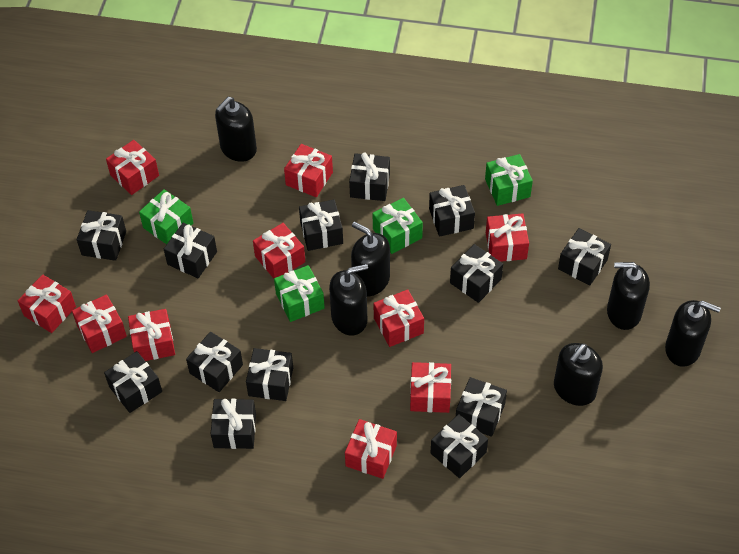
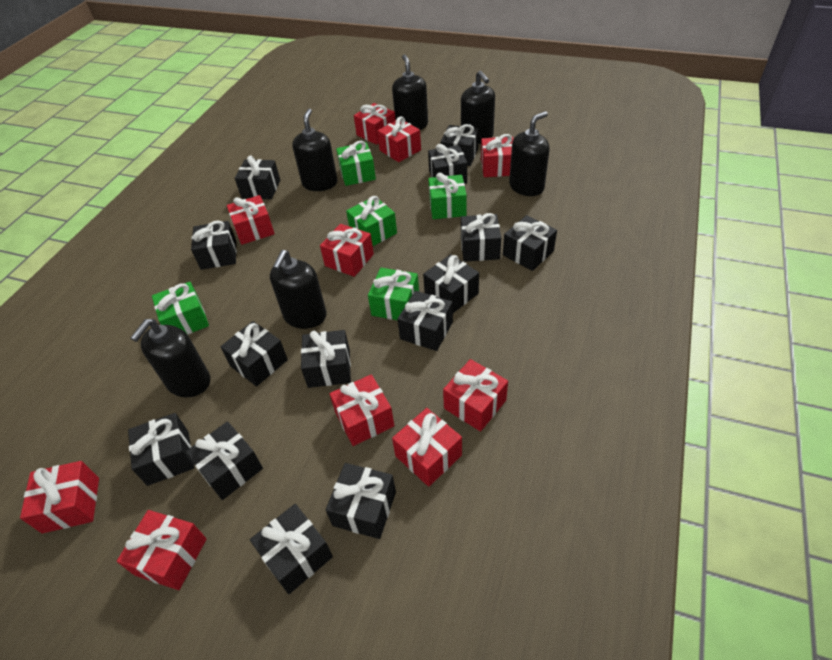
black gift: [77,210,126,261] [104,351,162,413] [164,223,217,278] [186,332,243,392] [211,399,256,449] [246,348,293,401] [299,200,343,251] [349,153,390,201] [429,185,475,237] [431,414,488,478] [450,244,503,303] [456,377,507,437] [558,228,611,286] = 13 -> [128,413,195,486] [186,421,263,500] [191,221,237,270] [220,321,288,387] [235,155,280,199] [250,504,333,594] [301,330,351,388] [326,463,396,539] [397,291,453,351] [423,254,479,313] [428,144,467,184] [440,124,479,166] [461,213,501,262] [503,215,557,271] = 14
green gift: [139,189,193,244] [274,265,325,322] [373,198,423,254] [485,154,533,206] = 4 -> [152,282,209,335] [336,141,376,186] [346,196,397,246] [368,268,419,320] [428,172,467,219] = 5

